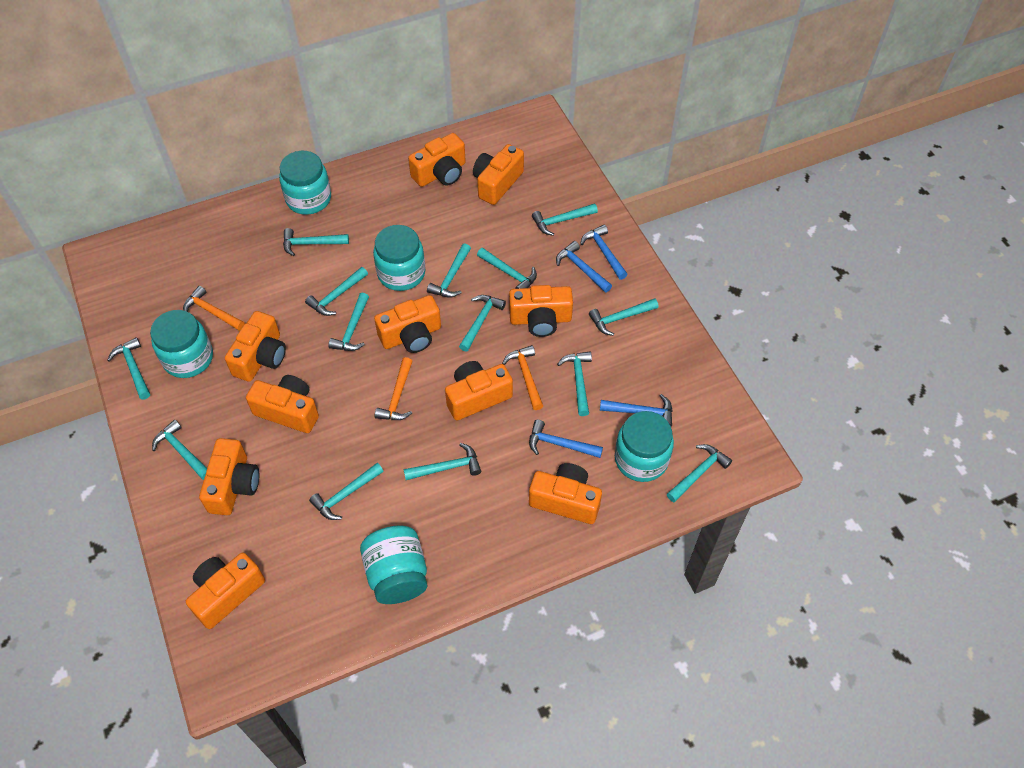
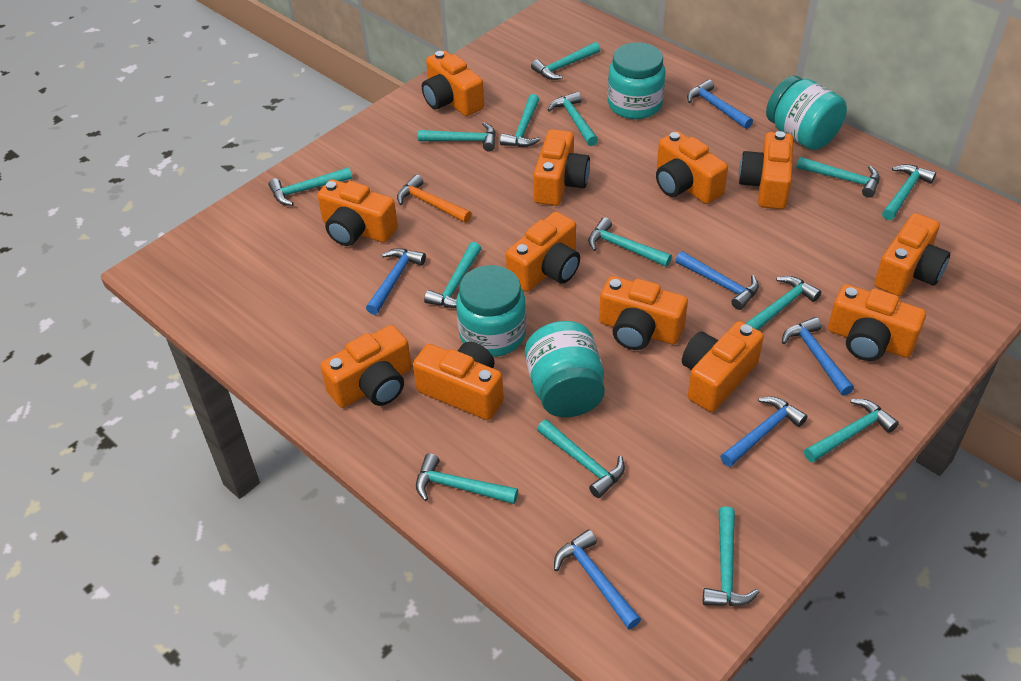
blue hammer: [529,420,603,458] [556,241,612,293] [580,224,628,280] [600,394,673,427] = 4 -> [366,248,426,315] [554,530,641,629] [675,251,759,310] [687,79,753,129] [720,397,808,467] [782,317,854,396] = 6
orange camera: [186,552,265,629] [199,438,259,515] [225,311,286,382] [246,375,319,433] [374,295,441,353] [408,133,466,187] [445,361,513,420] [473,144,524,205] [509,285,573,337] [529,463,602,524] = 10 -> [317,179,398,246] [320,325,412,408] [413,342,504,420] [422,50,484,116] [506,212,580,292] [533,129,590,206] [599,276,688,350] [656,131,728,204] [682,321,764,412] [739,131,793,209] [828,284,926,361] [875,213,950,296] = 12
orange hammer: [183,286,245,331] [375,357,413,420] [502,345,543,410] = 3 -> [397,175,472,223] = 1
turquoise jar: [150,310,213,378] [279,151,331,215] [360,525,427,604] [373,225,425,291] [615,411,674,482] = 5 -> [456,265,526,357] [525,321,605,417] [607,42,665,119] [766,76,847,150] = 4

